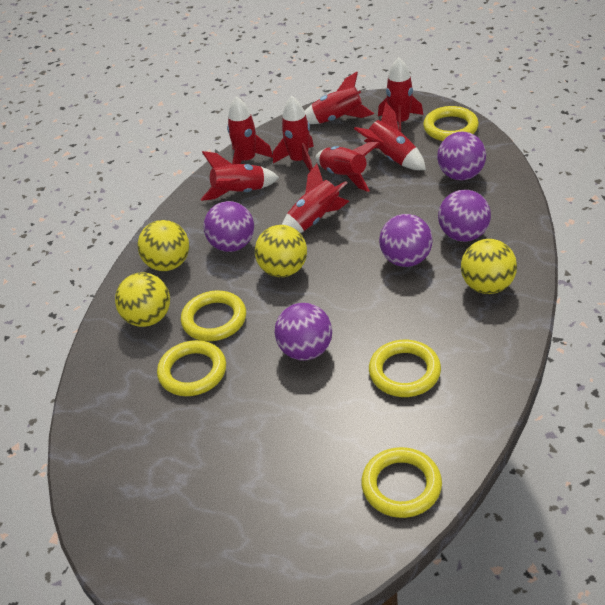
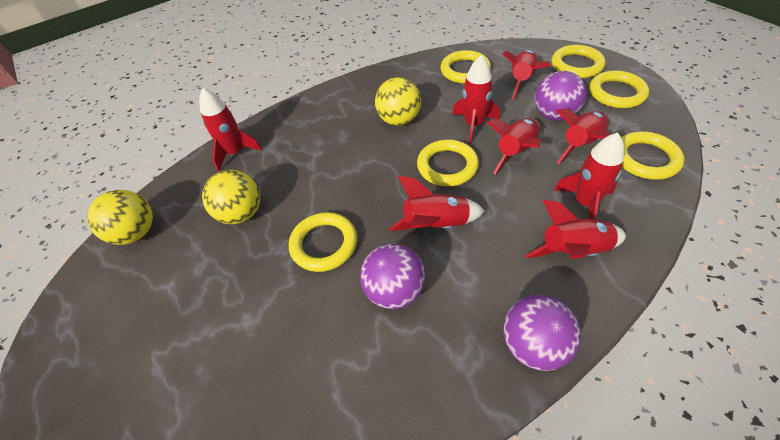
purple ball: [204,201,254,252] [275,303,332,361] [379,214,433,267] [437,132,486,180] [438,190,491,242] = 5 -> [360,243,425,309] [503,295,581,371] [535,71,587,121] = 3
yellow ball: [115,273,170,327] [138,220,189,271] [255,225,307,277] [461,239,517,294] = 4 -> [87,190,153,245] [202,170,260,224] [375,77,421,126] = 3
yellow ring: [157,340,226,396] [181,291,246,341] [361,447,442,518] [369,340,441,397] [423,106,479,141] = 5 -> [289,212,357,272] [417,139,479,187] [441,50,491,84] [552,45,606,78] [589,70,649,108] [621,131,684,180] = 6

